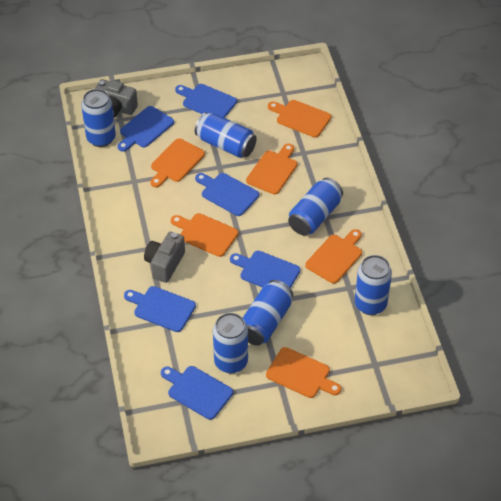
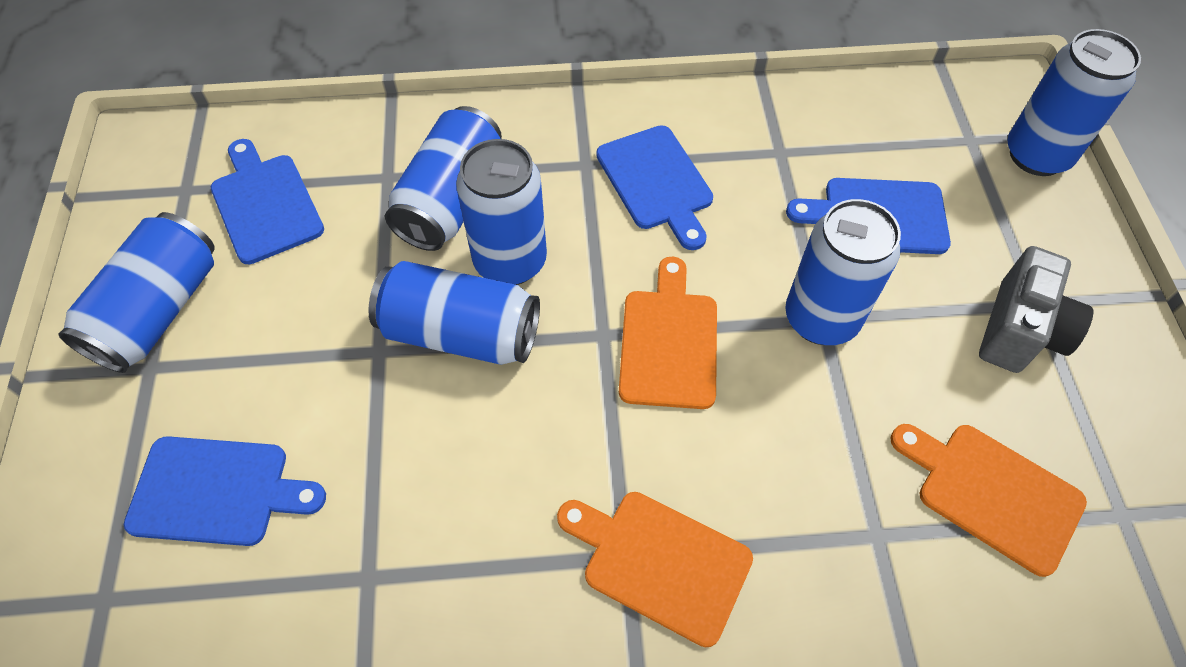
blue cutting board: [117,106,174,152] [124,286,196,332] [161,366,233,420] [175,84,237,118] [195,173,259,216] [230,250,300,288] = 6 -> [124,436,326,546] [211,139,324,265] [596,125,713,250] [786,178,951,254] = 4
grey camera: [95,79,138,117] [144,232,185,283] = 2 -> [979,246,1093,373] = 1
orange cutting board: [150,138,205,187] [171,213,239,257] [246,144,297,195] [266,347,341,398] [268,100,331,137] [305,229,362,284] = 6 -> [557,492,753,647] [619,257,717,409] [890,424,1087,577] = 3

